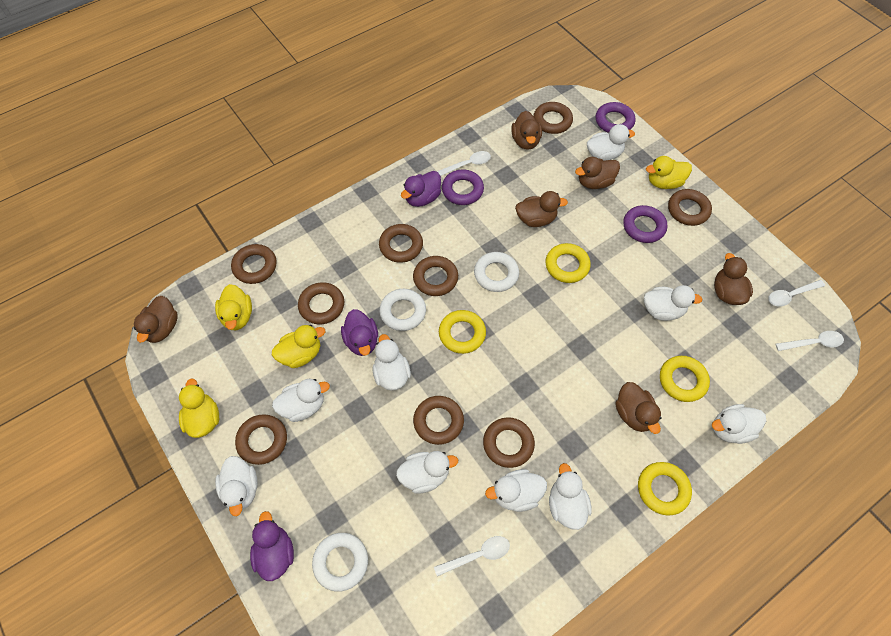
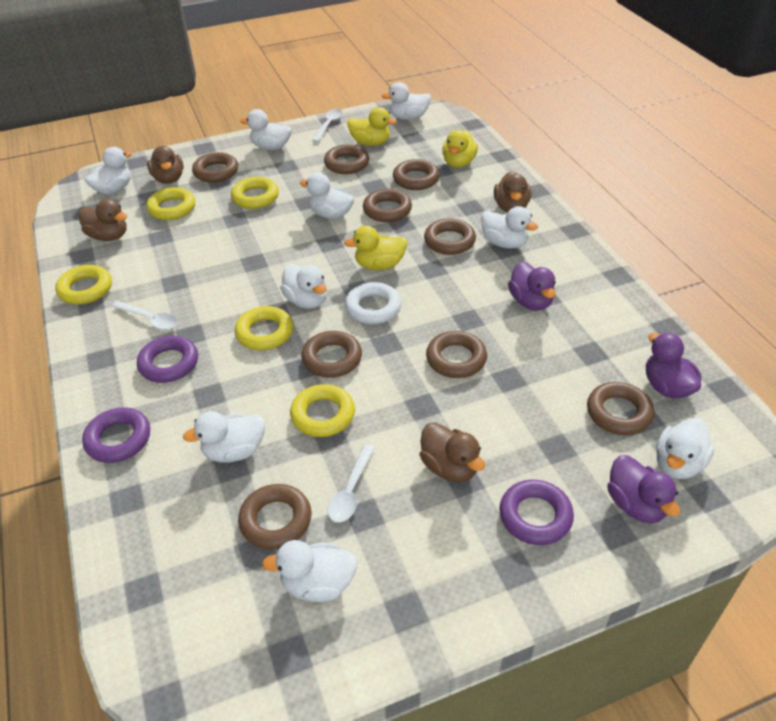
brown duck: [134,296,178,343] [511,111,542,150] [515,191,568,227] [575,157,620,189] [615,382,662,434] [714,253,753,305] = 6 -> [78,199,127,241] [147,146,184,184] [420,422,485,482] [494,172,531,213] = 4
white ring: [312,533,368,592] [380,289,426,331] [474,252,519,292] = 3 -> [345,282,402,324] = 1
white spoon: [434,536,510,576] [437,151,491,176] [768,280,825,307] [775,331,844,351] = 4 -> [112,301,178,330] [312,109,343,142] [327,444,375,523] = 3
yellow duck: [179,379,219,438] [215,284,252,330] [272,325,325,368] [646,156,692,189] = 4 -> [344,226,407,270] [347,107,397,146] [442,130,478,168] = 3
yellow ring: [439,310,486,354] [546,243,591,283] [638,462,692,515] [660,356,710,402] = 4 -> [55,265,112,305] [146,187,195,220] [231,177,279,209] [235,306,293,350] [290,384,355,437] = 5

